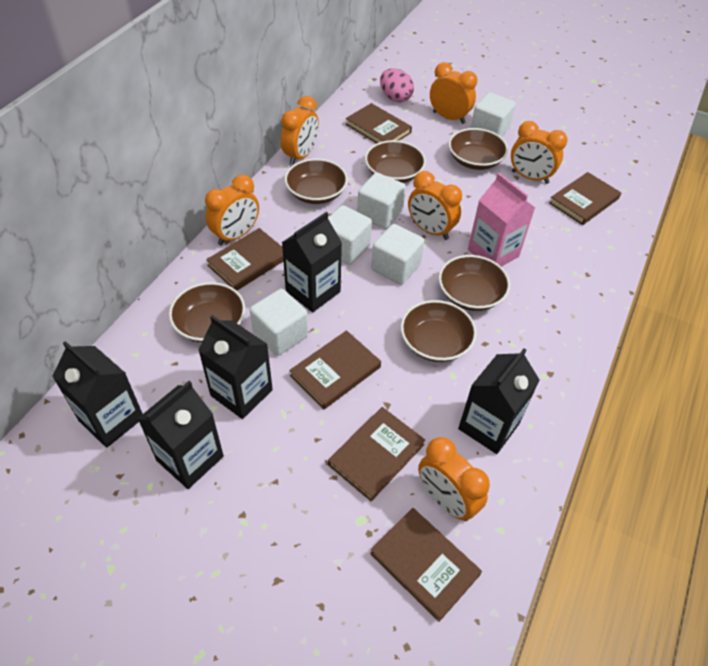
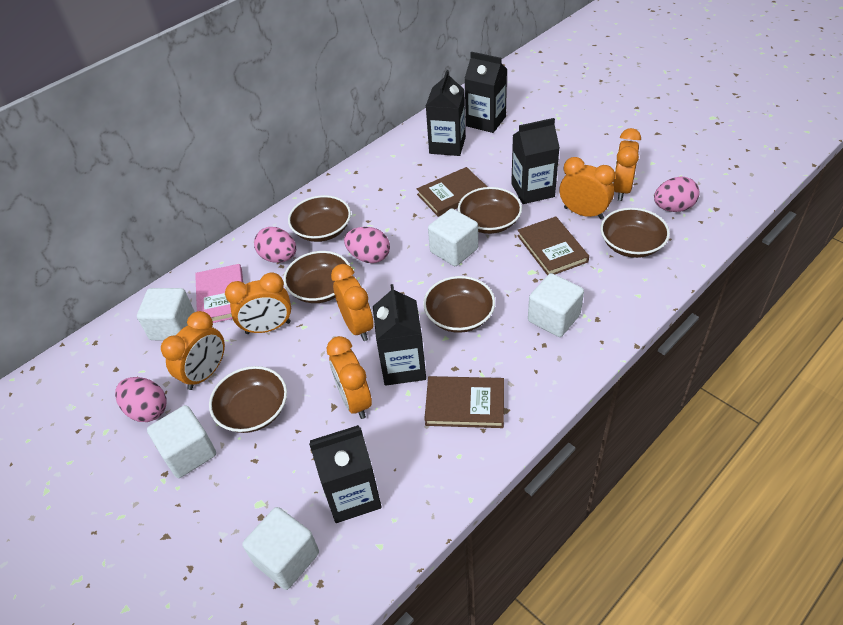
brown book: [206,228,283,291] [289,330,381,409] [328,407,425,501] [345,103,412,143] [370,508,482,622] [549,172,621,225] = 6 -> [417,167,487,217] [424,376,504,428] [517,216,589,275] = 3
pink book: none = 0 -> [195,264,243,323] = 1
pink carton: [468,173,535,267] = 1 -> none = 0
pink egg: [380,68,414,102] = 1 -> [115,377,167,422] [254,227,296,263] [344,227,390,263] [654,176,700,212] = 4

